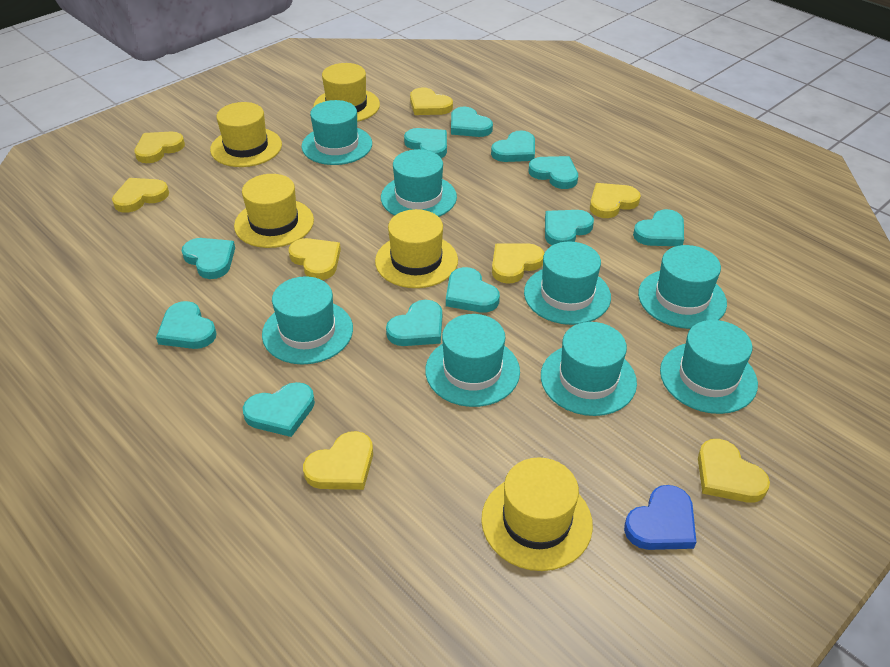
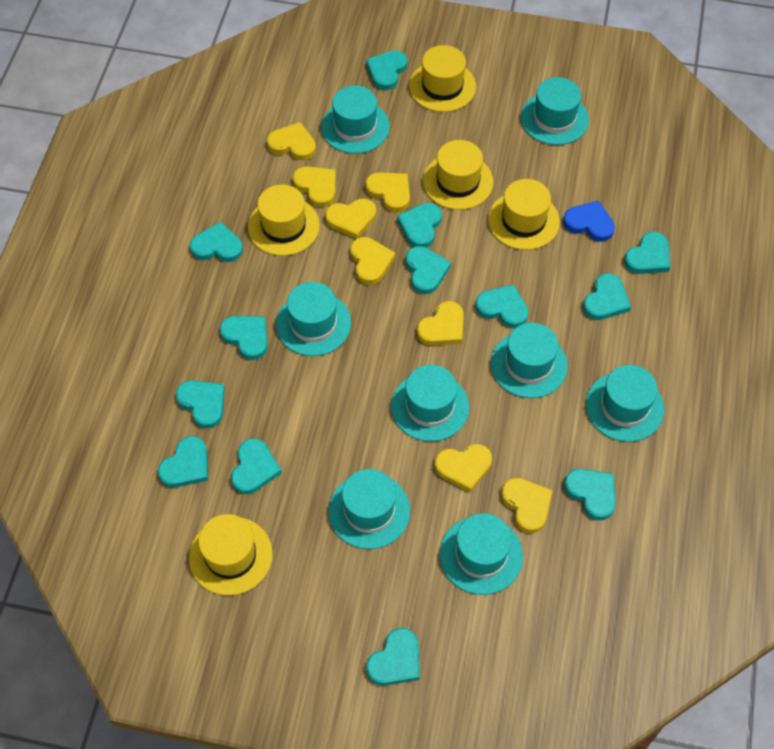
turquoise heart: [156,301,217,349] [182,238,235,279] [243,382,315,437] [386,300,442,346] [404,128,447,158] [446,267,500,313] [451,107,493,137] [491,130,535,162] [528,156,578,189] [545,210,594,245] [633,209,684,246] = 11 -> [158,436,208,488] [176,380,225,429] [190,222,243,262] [220,316,268,360] [231,439,282,494] [366,50,408,90] [366,628,420,686] [397,203,442,248] [406,246,451,294] [475,284,528,328] [564,469,615,521] [583,273,631,320] [624,232,670,274] = 13

